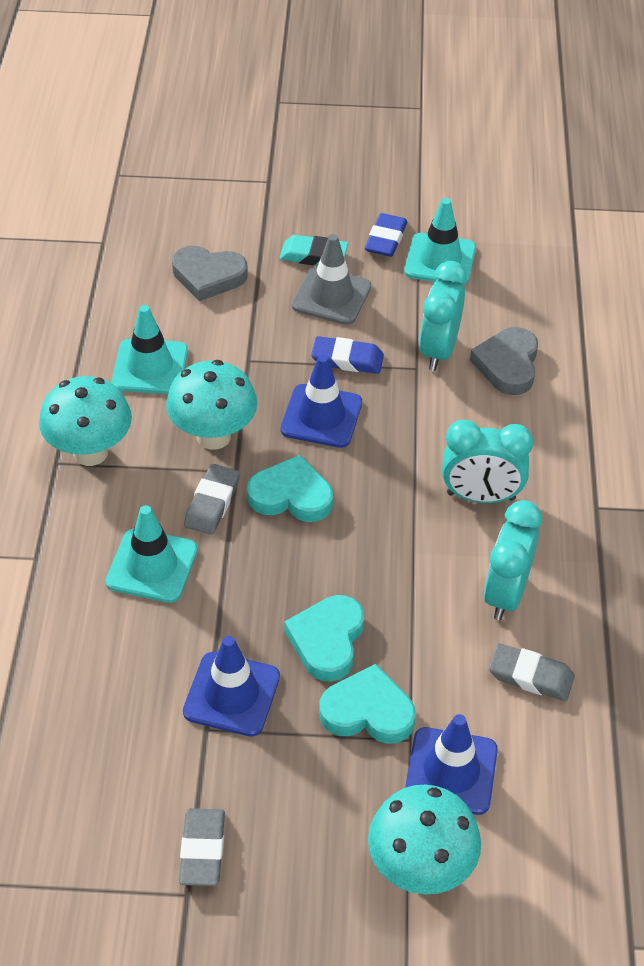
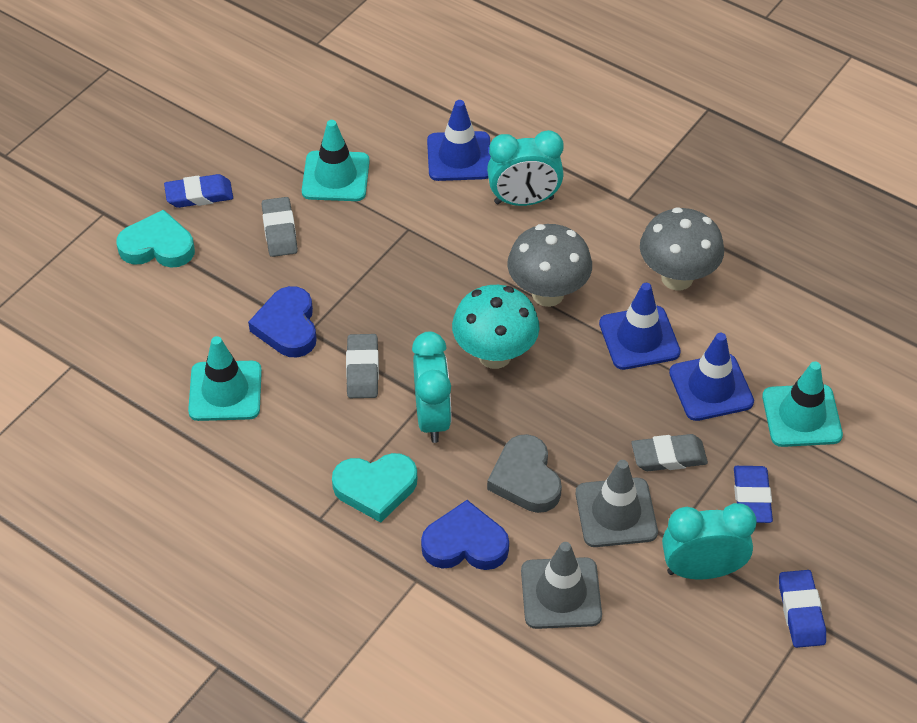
blue eraser: [311,336,384,374] [365,213,407,257] = 2 -> [164,174,233,208] [734,466,773,523] [779,570,826,648] = 3
blue heart: none = 0 -> [248,286,317,357] [421,500,509,570] = 2
grey heart: [172,246,248,301] [470,327,538,395] = 2 -> [487,434,562,513] = 1
grey mushroom: none = 0 -> [507,224,592,307] [640,207,724,290] = 2
grey traffic cone: [292,234,371,325] = 1 -> [521,542,602,629] [576,460,658,547] = 2
turquoise eraser: [279,235,348,265] = 1 -> none = 0
turquoise heart: [247,455,333,522] [284,595,364,682] [319,664,416,744] = 3 -> [116,210,195,268] [332,453,417,523] = 2
turquoise mushroom: [39,376,132,466] [166,360,257,450] [368,785,481,895] = 3 -> [452,285,540,369] = 1

